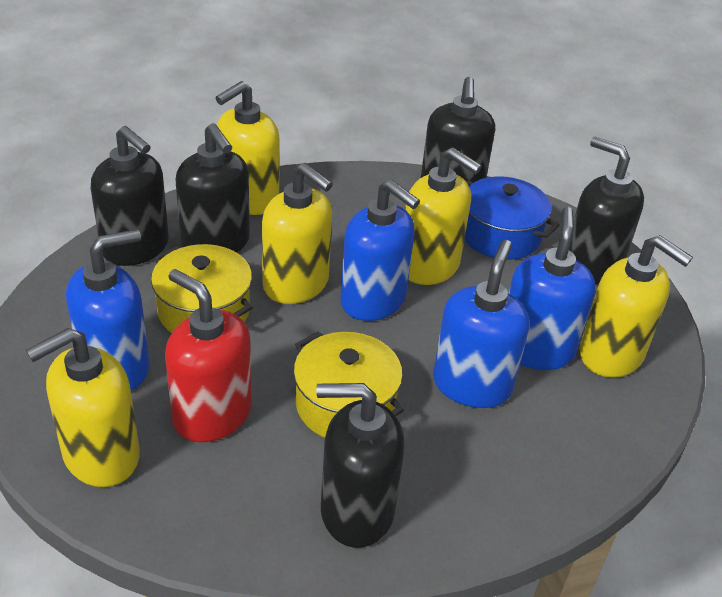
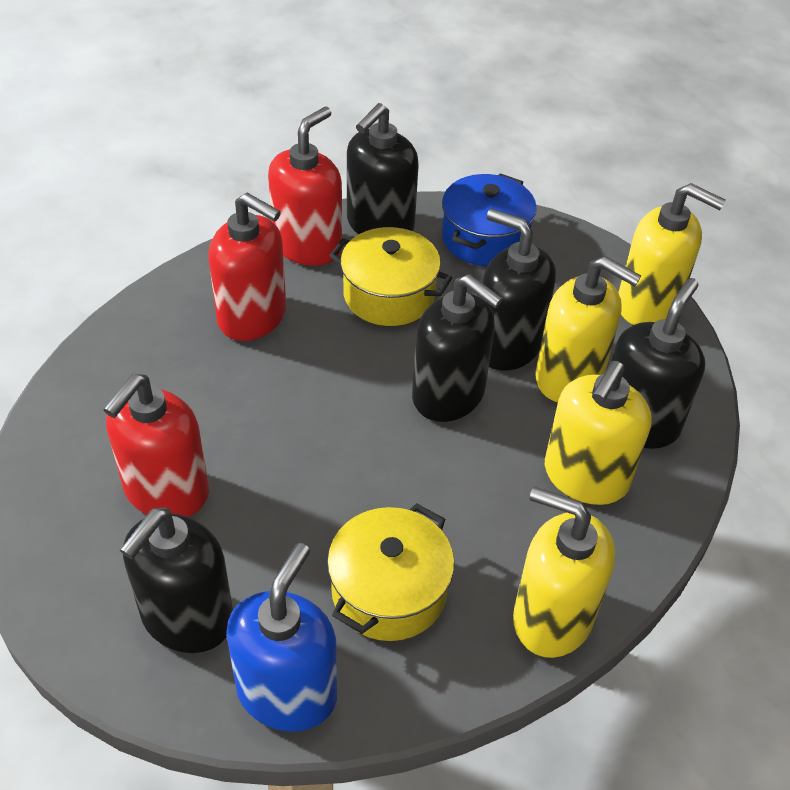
blue soap dispenser: [66,229,150,391] [340,180,420,321] [433,240,529,408] [509,207,596,370] = 4 -> [226,543,337,732] = 1
red soap dispenser: [165,269,252,442] = 1 -> [103,374,209,517] [208,193,286,341] [268,107,342,266] = 3
yellow soap dispenser: [26,328,140,487] [215,81,280,215] [262,163,333,304] [405,147,482,285] [580,235,693,378] = 5 -> [513,487,615,658] [536,256,641,402] [545,361,652,505] [618,183,726,325] = 4

